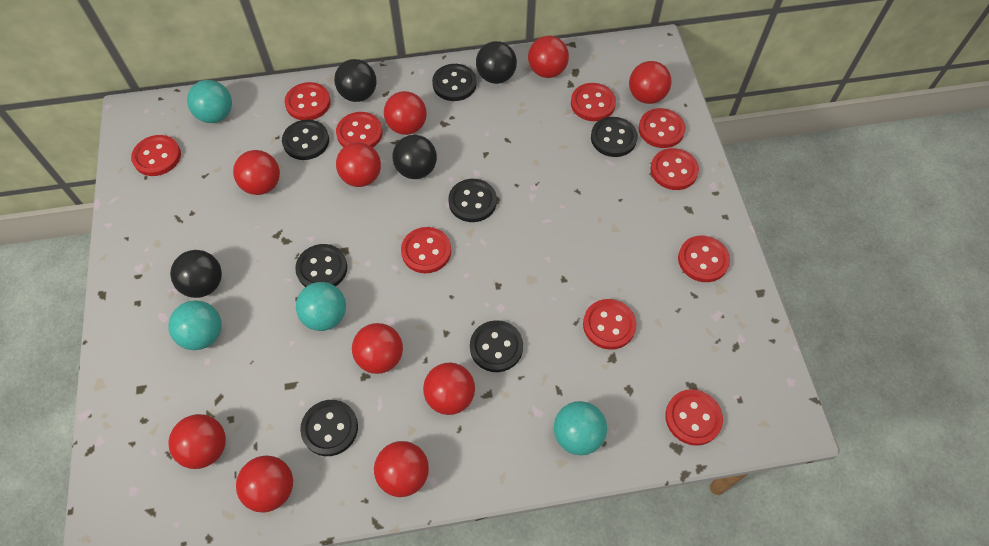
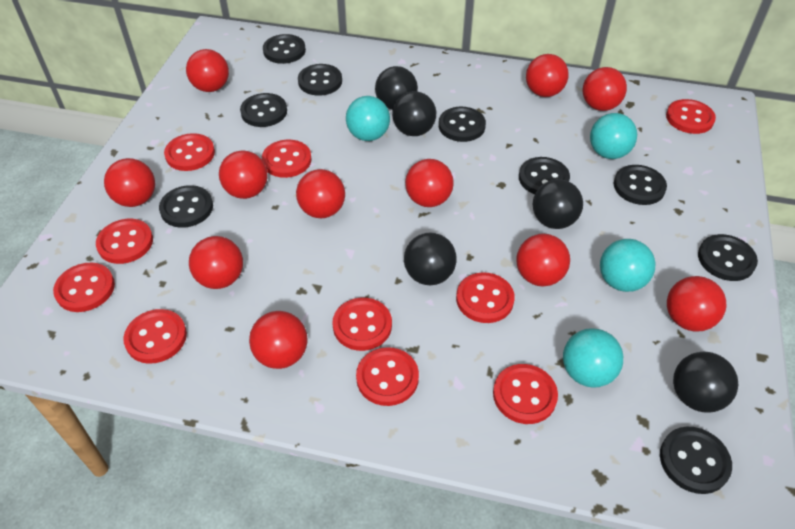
black ball: [170,250,222,298] [334,59,377,102] [392,135,437,179] [476,41,517,84] = 4 -> [375,66,418,110] [392,91,436,136] [404,233,457,285] [533,179,583,229] [673,352,739,413] = 5
black button: [282,120,329,160] [295,244,347,287] [300,400,358,456] [432,64,477,101] [448,179,497,222] [470,320,523,372] [591,117,638,157] = 7 -> [159,185,213,228] [240,93,287,127] [263,34,306,64] [298,64,342,96] [439,107,486,142] [519,157,570,194] [614,165,667,205] [660,427,732,494] [698,234,758,281] = 9
red ball: [168,414,226,469] [233,150,280,195] [236,455,293,512] [336,142,381,187] [352,323,403,374] [374,441,429,497] [384,91,427,135] [423,362,475,415] [528,36,569,78] [629,61,671,104] = 10 -> [104,158,155,207] [186,49,229,92] [189,236,243,289] [219,150,268,199] [249,311,307,369] [296,169,345,218] [405,159,454,207] [516,234,570,286] [526,54,569,97] [582,67,627,111] [667,276,727,331] = 11

